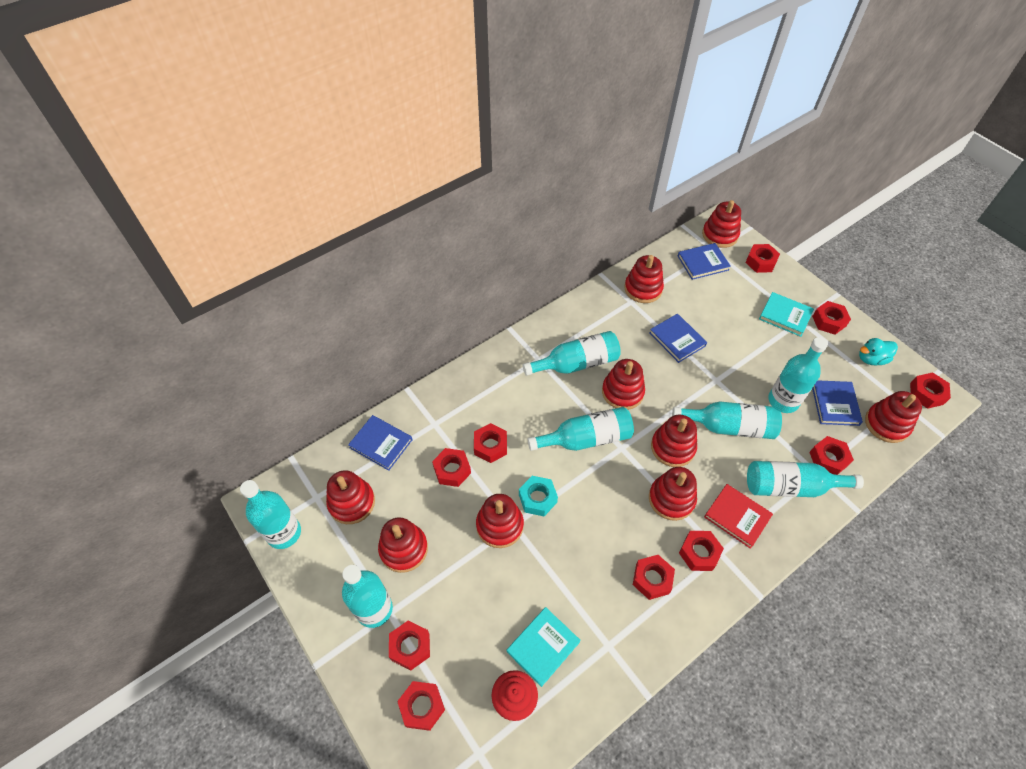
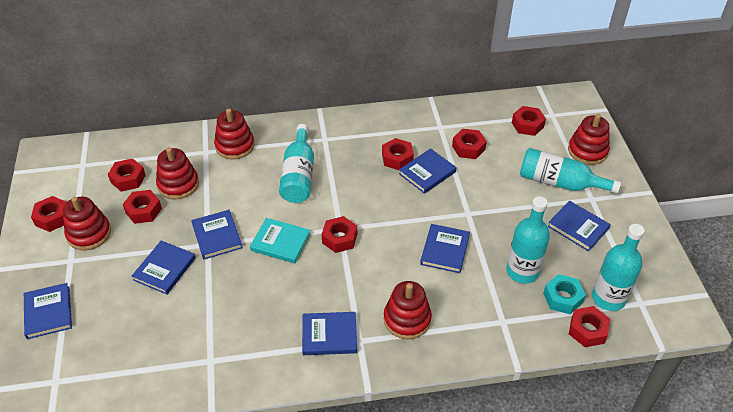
blue book: [348,415,412,471] [650,314,707,363] [678,243,731,280] [812,380,863,426] = 4 -> [24,283,72,339] [132,241,195,295] [192,210,243,259] [302,312,357,355] [399,148,456,194] [420,224,470,273] [547,201,611,251] = 7
red book: [704,484,773,549] = 1 -> none = 0
red cupcake: [492,670,538,721] = 1 -> none = 0
red nut: [389,620,430,670] [397,681,445,731] [432,448,471,487] [474,423,507,463] [633,555,675,600] [679,531,724,571] [745,244,780,273] [809,436,854,475] [812,301,851,335] [910,372,951,409] = 10 -> [31,196,67,232] [108,158,146,192] [123,190,162,224] [322,216,357,253] [382,138,414,170] [452,129,487,159] [512,106,546,136] [569,306,610,347] = 8
red stacking toy: [326,470,375,524] [378,517,428,573] [476,494,524,548] [602,359,645,410] [624,255,664,303] [649,467,697,521] [651,415,697,467] [702,200,741,248] [865,391,922,443] = 9 -> [63,197,111,250] [156,147,199,199] [214,109,254,159] [384,281,432,339] [568,114,610,165] = 5
turquoise book: [507,607,581,687] [759,292,814,337] = 2 -> [250,218,311,264] = 1
turquoise bottle: [240,480,301,549] [342,565,393,628] [523,331,621,376] [528,407,634,451] [672,401,782,439] [747,461,864,497] [768,337,828,413] = 7 -> [279,124,314,203] [506,196,550,284] [520,148,621,194] [592,224,645,311] = 4
turquoise duck: [859,338,898,365] = 1 -> none = 0

